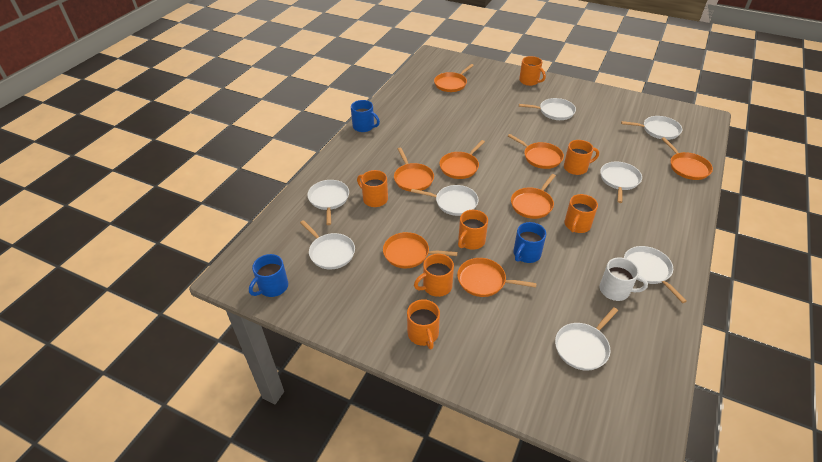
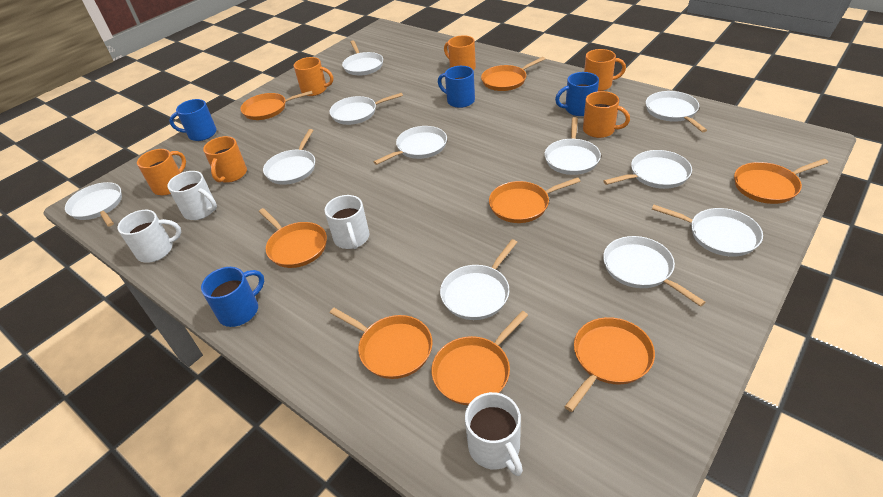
blue mug: [249,254,288,297] [351,100,380,132] [513,222,546,263] = 3 -> [169,99,217,141] [201,267,264,327] [438,66,475,108] [555,72,599,116] = 4
orange mug: [357,170,388,207] [407,299,440,349] [414,254,454,297] [458,210,488,250] [519,56,546,86] [564,140,599,175] [565,194,598,233] = 7 -> [137,149,186,196] [203,136,247,183] [294,57,333,96] [444,35,476,70] [583,91,630,138] [584,49,626,91] = 6
white mug: [600,257,648,301] = 1 -> [118,210,181,263] [167,171,217,220] [325,195,369,249] [465,392,523,476] = 4
white pan: [300,220,355,270] [307,180,349,225] [411,185,479,216] [519,98,576,120] [555,307,618,371] [600,162,642,203] [621,116,682,140] [624,246,687,303] = 8 -> [65,182,122,227] [263,129,315,185] [329,93,403,125] [342,41,383,75] [374,126,447,165] [440,239,517,320] [545,117,601,175] [603,236,706,307] [604,150,692,189] [646,91,707,132] [652,205,763,257] = 11

